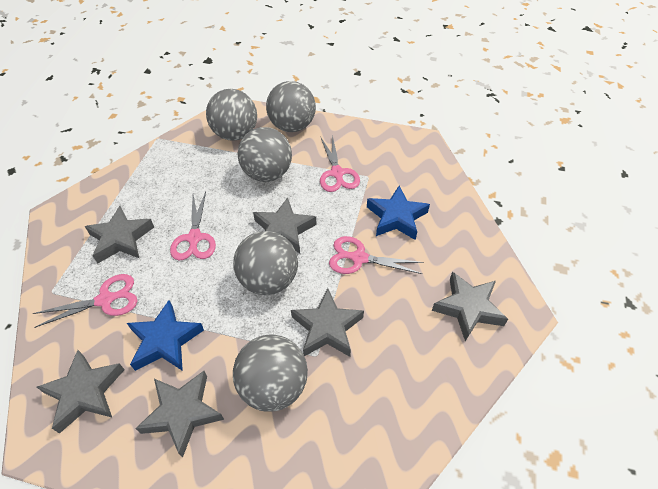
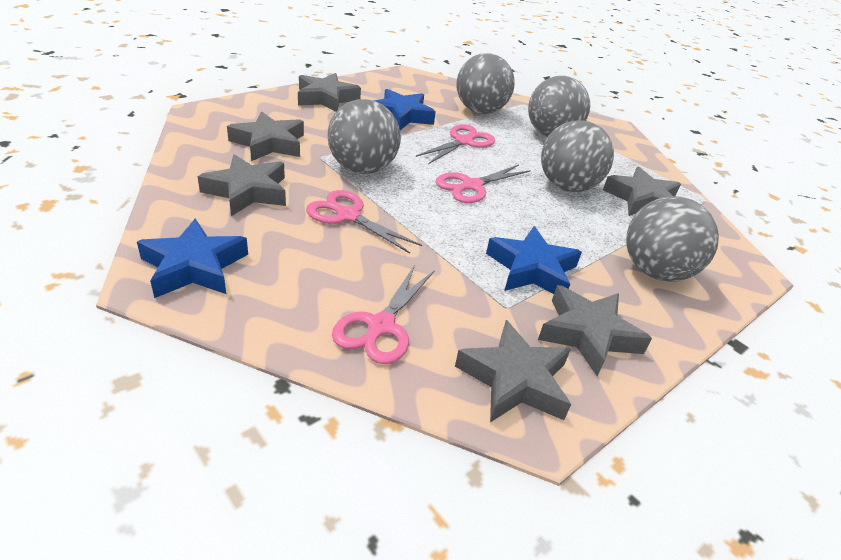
blue star: [127,300,204,371] [367,185,430,240] = 2 -> [137,218,248,298] [374,89,436,130] [486,226,582,294] = 3

